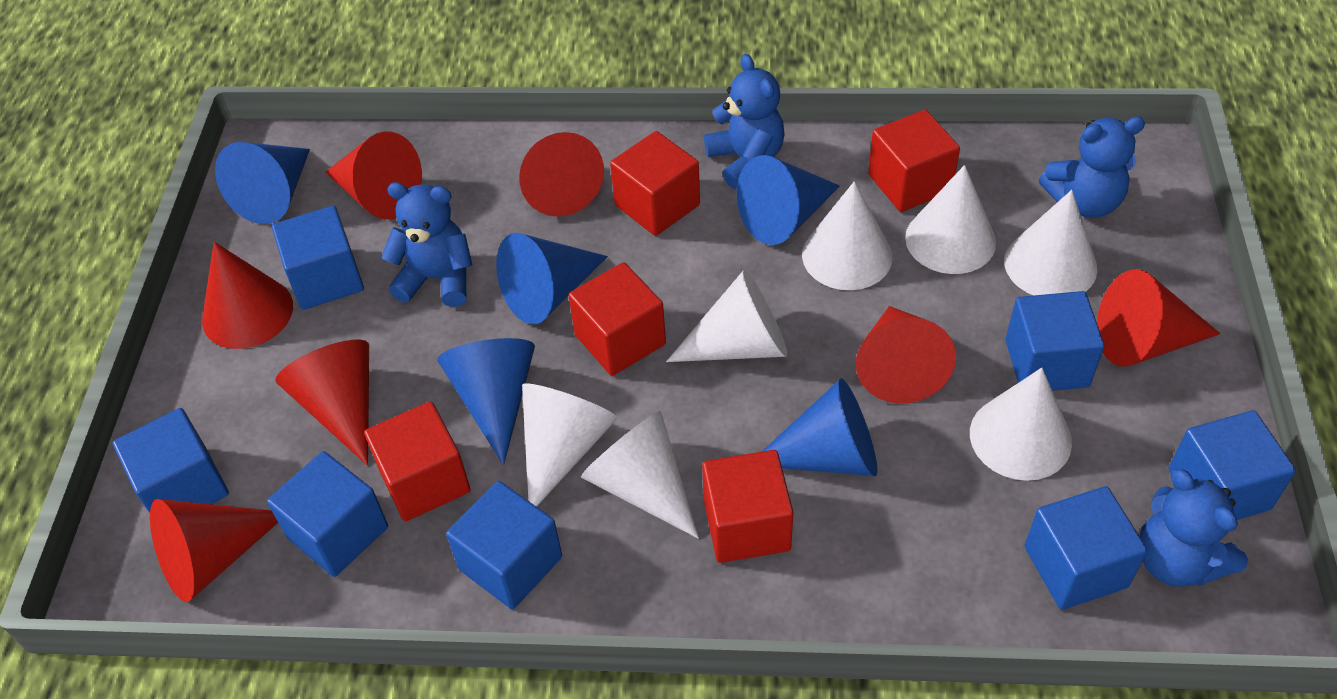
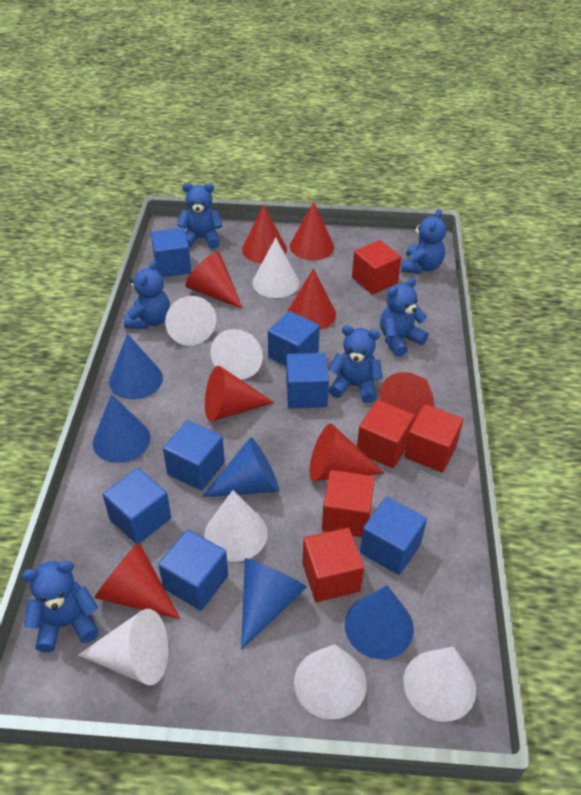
blue teddy bear: [381,182,472,307] [704,54,785,189] [1039,117,1145,218] [1140,469,1248,587] = 4 -> [21,561,99,652] [124,260,170,329] [177,183,223,249] [328,325,383,403] [380,277,428,357] [401,209,446,274] = 6
red cone: [150,499,278,602] [202,242,293,349] [275,340,369,465] [325,131,422,219] [519,132,604,217] [856,306,956,404] [1097,269,1220,367] = 7 -> [94,542,180,619] [186,252,243,309] [205,366,275,422] [242,205,287,263] [288,268,336,330] [290,202,334,260] [309,424,384,481] [379,372,434,421] = 8

